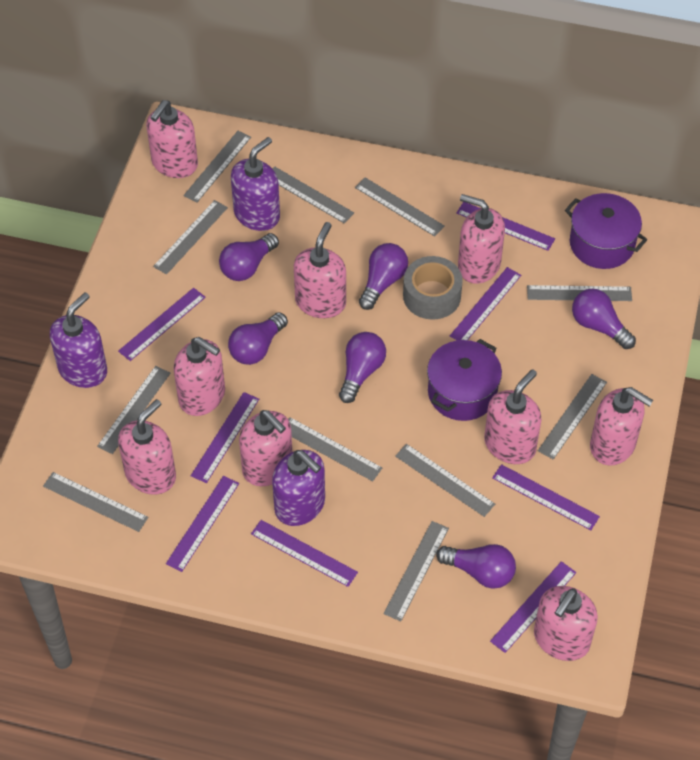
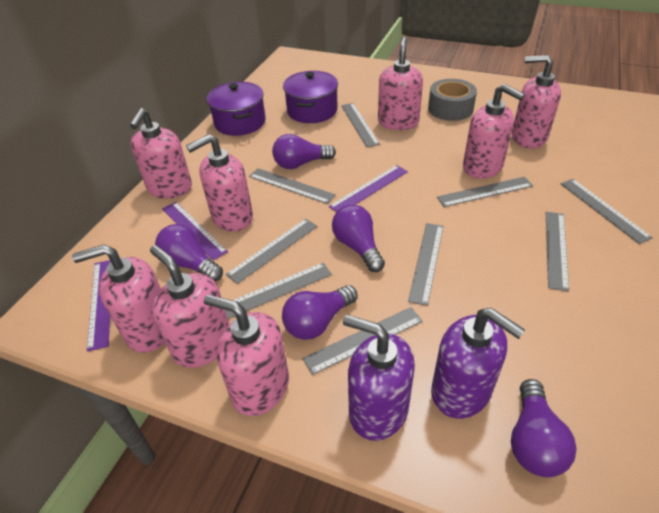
grey ruler: [43,472,148,532] [97,366,171,454] [153,200,228,274] [183,131,251,202] [273,167,354,224] [288,417,382,481] [355,178,445,237] [384,521,449,621] [395,444,495,517] [527,285,632,301] [538,374,607,460] = 11 -> [225,263,332,319] [226,219,317,284] [249,168,336,204] [303,307,423,375] [341,103,380,147] [408,223,444,306] [437,177,533,207] [546,212,569,292] [561,179,653,244] = 9
pink soap dispenser: [118,399,176,495] [146,100,198,178] [174,337,225,416] [239,410,292,486] [294,222,346,318] [458,194,505,284] [484,369,541,464] [534,586,598,661] [590,387,653,466] = 9 -> [72,244,165,353] [130,108,192,199] [150,245,229,368] [186,134,253,232] [204,294,289,416] [378,37,423,130] [463,84,525,179] [512,55,561,148] = 8
purple light bulb: [219,233,279,281] [228,312,288,365] [339,332,386,403] [359,243,408,310] [436,544,516,589] [572,288,636,349] = 6 -> [155,224,223,281] [272,134,336,169] [282,285,358,340] [332,204,385,272] [511,379,577,477] = 5
purple ruler: [118,288,206,361] [166,476,239,572] [191,392,259,483] [251,520,358,587] [450,267,521,340] [457,202,555,251] [490,561,576,653] [492,464,600,530] = 8 -> [87,260,111,352] [162,202,228,260] [329,165,408,212] = 3
purple soap dispenser: [50,293,107,388] [231,137,280,231] [272,450,325,526] = 3 -> [343,315,415,441] [431,308,525,419] = 2

